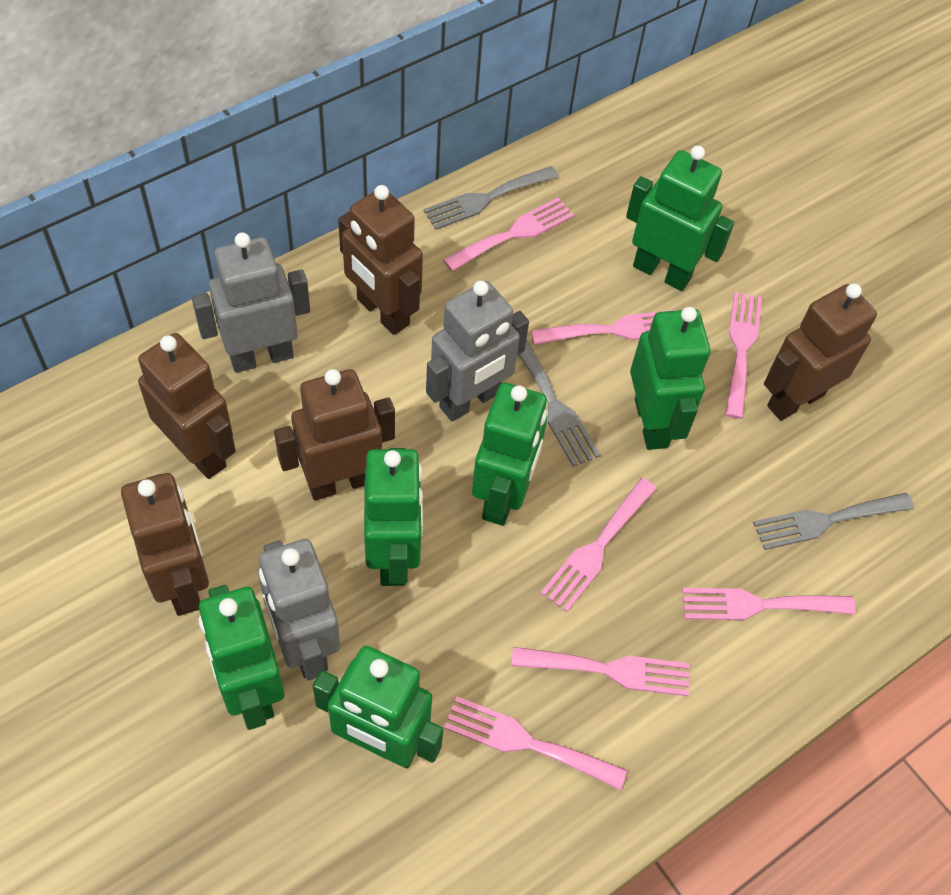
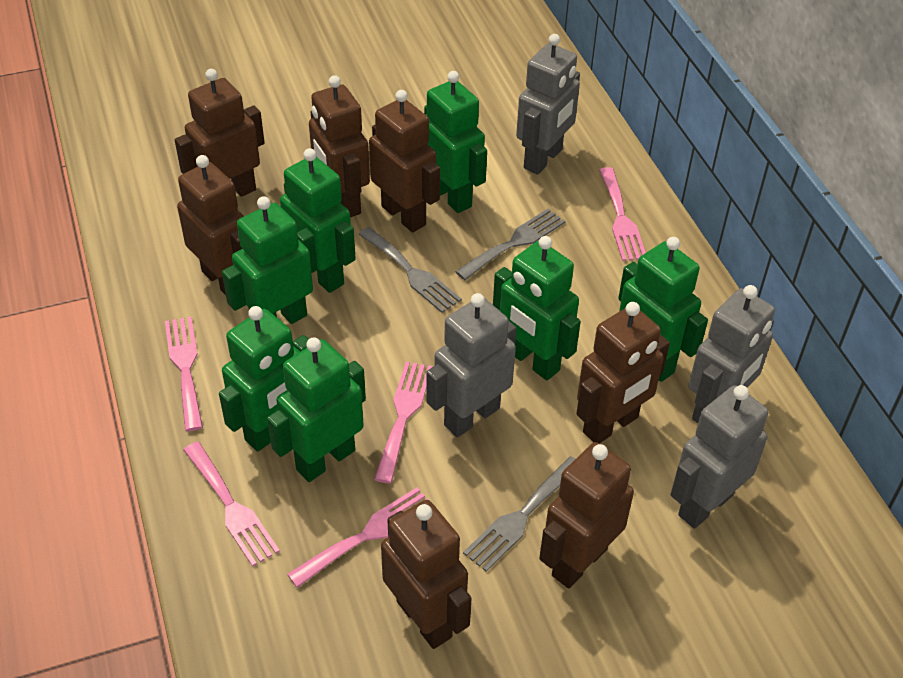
brown robot: [121,473,209,616] [138,333,236,479] [274,369,395,501] [338,185,423,335] [764,283,877,421] = 5 -> [175,69,265,197] [177,155,244,295] [309,75,370,217] [369,90,440,232] [381,500,472,649] [539,442,634,589] [576,302,670,443] = 7
green robot: [199,585,284,730] [313,646,443,768] [364,448,423,586] [472,383,547,526] [626,146,734,291] [630,307,711,450] = 6 -> [219,306,309,452] [222,196,317,324] [267,337,366,482] [280,148,356,293] [424,71,487,213] [493,236,581,380] [618,237,708,382] = 7
grey robot: [192,232,310,373] [258,539,340,681] [426,281,529,421] = 3 -> [426,293,516,437] [516,34,580,175] [671,385,768,529] [688,285,775,423] = 4
pink fork: [443,197,574,272] [444,696,627,790] [511,647,690,696] [531,310,676,345] [541,478,657,612] [682,588,856,620] [725,292,762,419] = 7 -> [165,317,203,431] [183,441,280,567] [287,487,428,588] [374,362,432,483] [599,167,646,261] = 5

